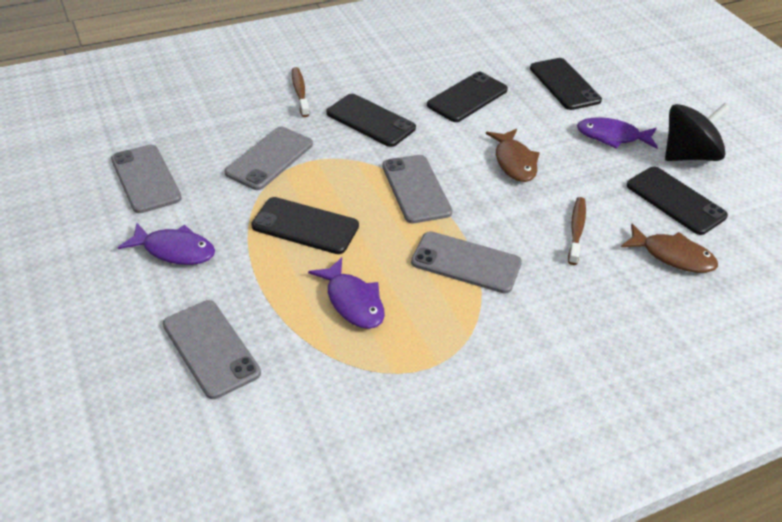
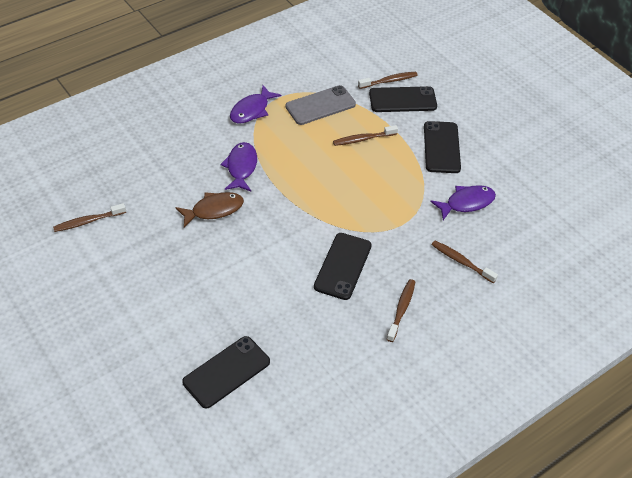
black phone: [251,197,359,254] [326,94,416,147] [427,72,508,122] [530,58,602,110] [627,167,728,235] = 5 -> [182,336,270,408] [314,233,372,300] [369,86,437,112] [424,121,461,173] = 4
black spinning top: [665,103,730,161] = 1 -> none = 0
brown fish: [486,129,540,182] [621,224,718,273] = 2 -> [175,192,244,227] = 1
brown toothbrush: [292,67,309,117] [568,197,586,265] = 2 -> [53,203,126,232] [333,125,398,146] [358,72,418,89] [387,279,415,342] [432,241,498,283] = 5
grey phone: [111,144,182,213] [163,300,261,399] [225,127,313,190] [382,155,453,223] [411,231,522,294] = 5 -> [285,85,356,125] = 1

